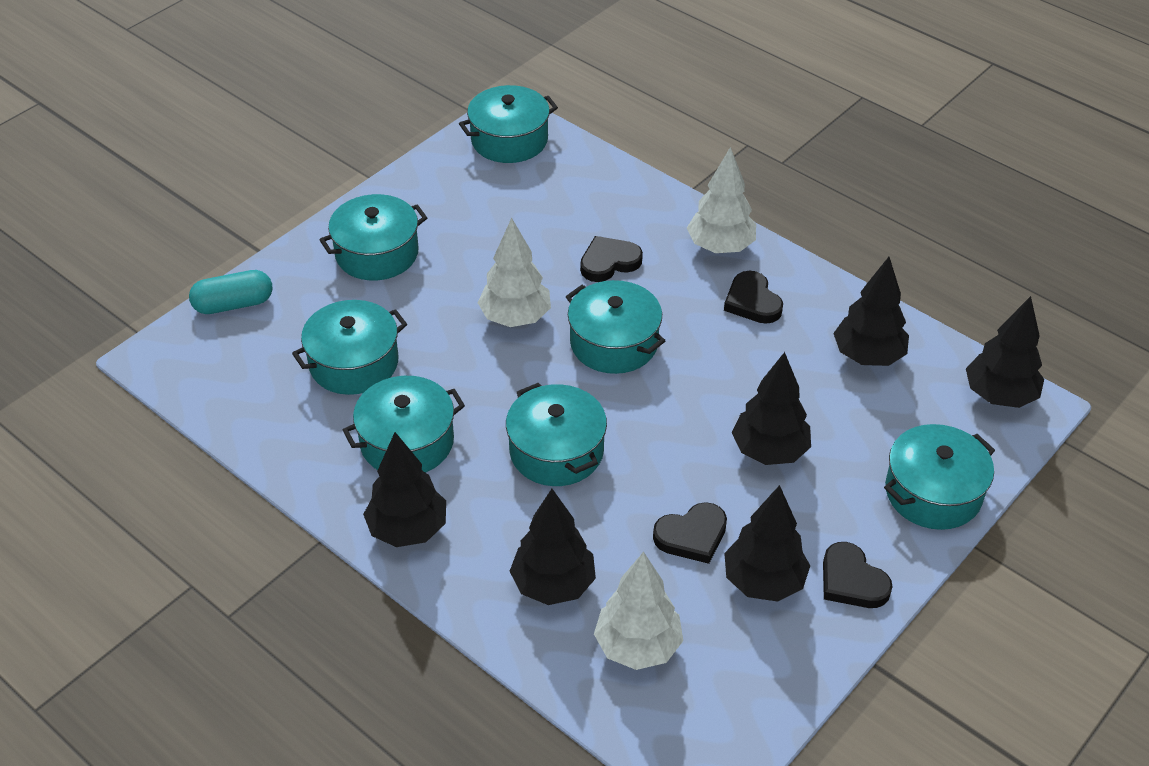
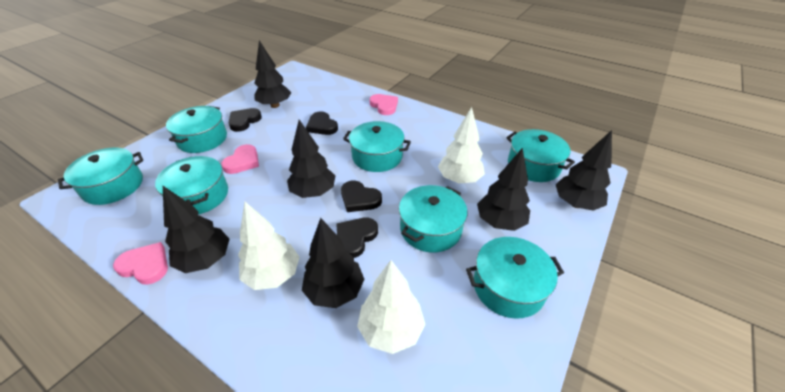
pink heart: none = 0 -> [113,242,168,285] [221,144,259,174] [370,94,398,115] = 3
turquoise capsule: [189,270,272,314] = 1 -> none = 0

